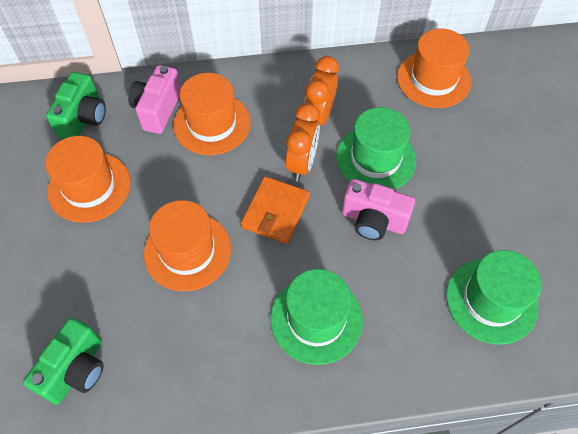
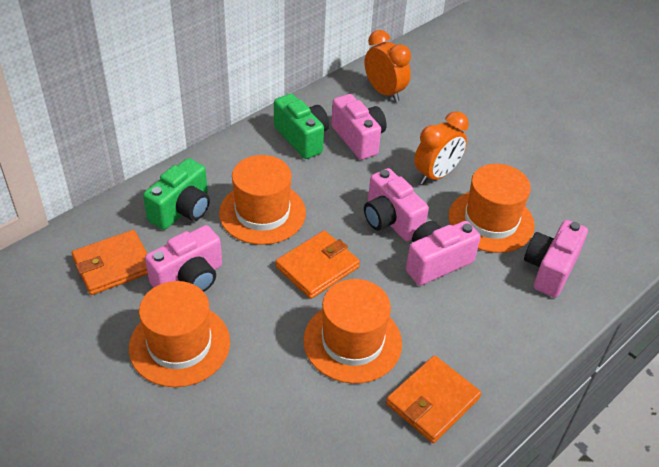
green hat: [270,269,363,365] [336,107,416,190] [446,250,541,344] = 3 -> none = 0
orange wallet: [241,176,310,244] = 1 -> [72,230,148,295] [276,230,360,299] [386,355,481,443] = 3
pink camera: [128,65,181,134] [342,179,415,240] = 2 -> [145,225,222,292] [331,94,386,160] [364,168,429,241] [406,221,481,285] [524,220,588,298] = 5

